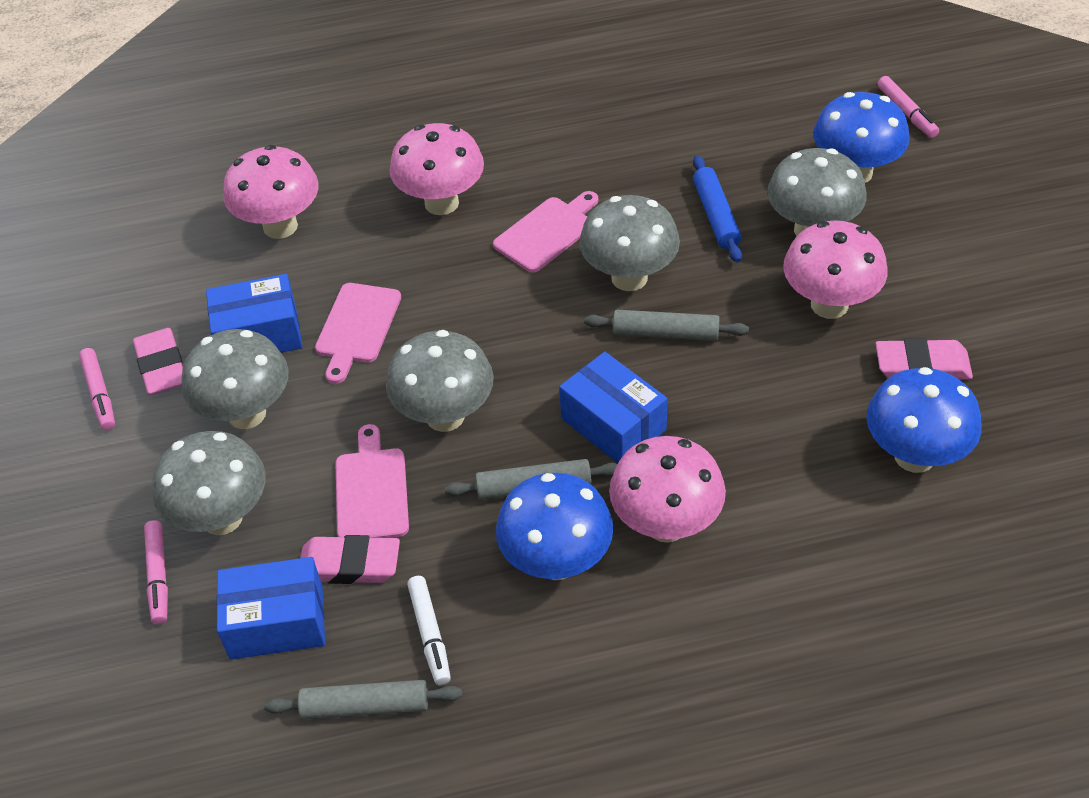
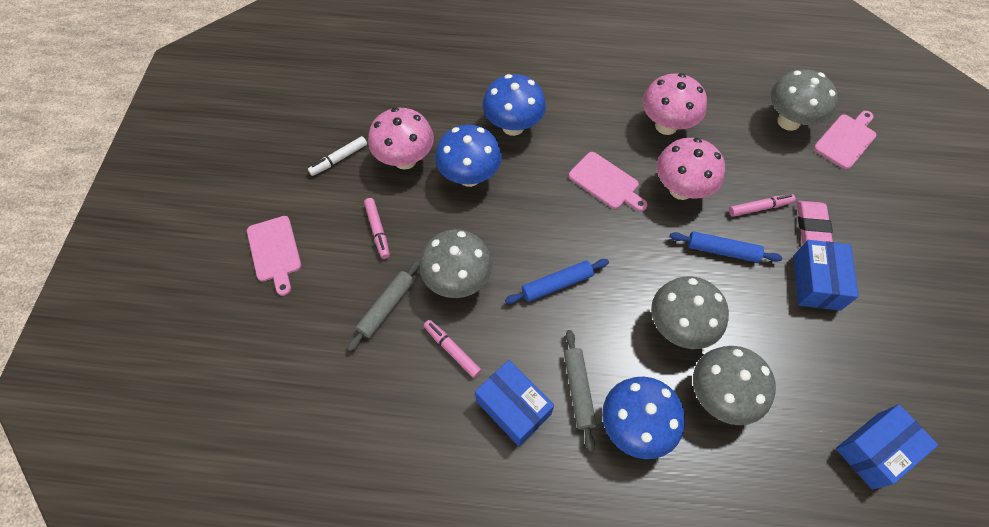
blue rolling pin: [693,155,742,263] = 1 -> [505,259,609,304] [670,231,782,263] = 2
grey mushroom: [152,431,266,535] [182,329,289,429] [386,330,494,432] [579,195,680,291] [767,148,867,236] = 5 -> [419,229,493,298] [651,276,729,349] [693,346,776,425] [771,69,838,131] = 4
grey rolling pin: [264,680,462,720] [445,459,617,500] [584,310,749,341] = 3 -> [347,260,420,351] [564,330,596,451] = 2
pink eraser: [133,328,183,395] [300,535,400,584] [875,338,973,379] = 3 -> [797,201,833,244] = 1
pink mushroom: [223,145,318,239] [390,123,484,215] [609,436,726,543] [783,220,888,319] = 4 -> [368,107,434,170] [643,73,707,135] [657,138,725,200] = 3

